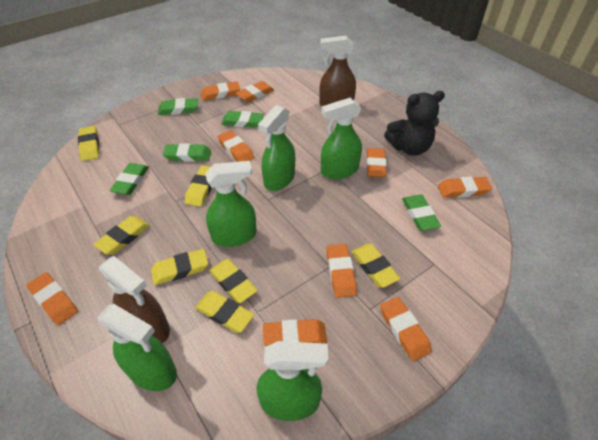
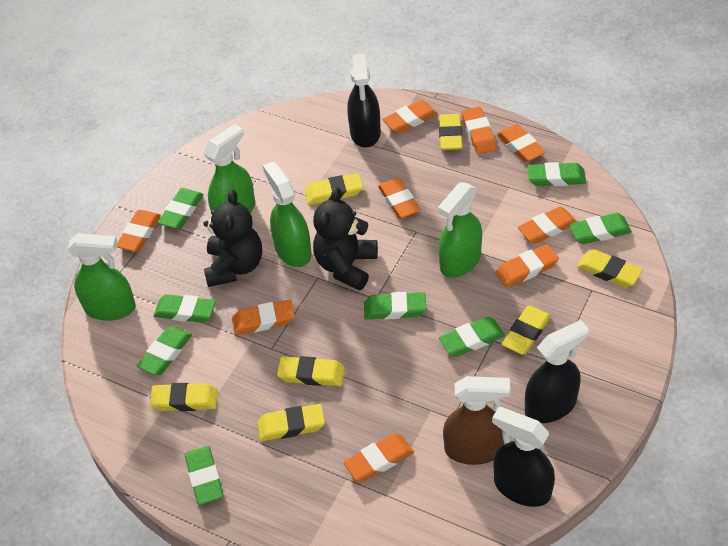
black spray bottle: none = 0 -> [347,53,381,148] [492,407,555,507] [525,320,589,423] = 3
black teddy bear: [384,91,445,156] = 1 -> [203,189,262,287] [313,187,378,291] = 2
brown spray bottle: [99,256,170,344] [319,36,356,106] = 2 -> [443,376,510,465] = 1
green eraser: [110,163,149,195] [158,98,198,115] [163,143,211,161] [221,111,264,128] [402,194,441,231] = 5 -> [137,326,192,375] [154,294,216,323] [158,188,203,229] [185,446,223,505] [364,292,426,320] [439,317,505,357] [527,162,586,186] [569,213,632,244] = 8
green spray bottle: [98,304,177,391] [205,161,257,247] [256,341,328,421] [258,105,295,191] [321,98,362,179] = 5 -> [67,233,136,321] [204,124,255,213] [263,161,312,267] [438,182,482,278] = 4

